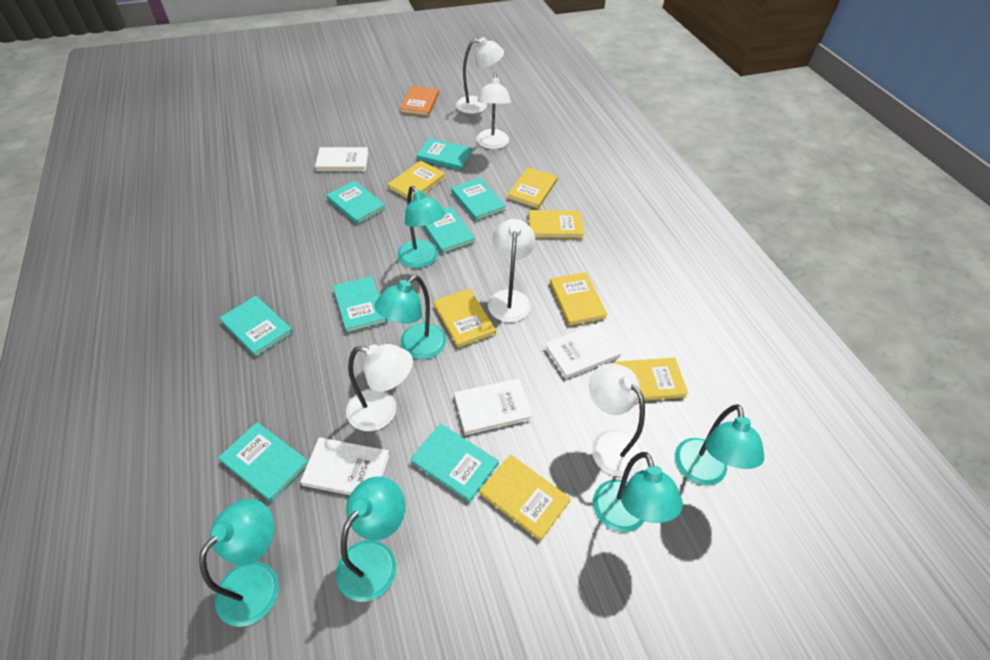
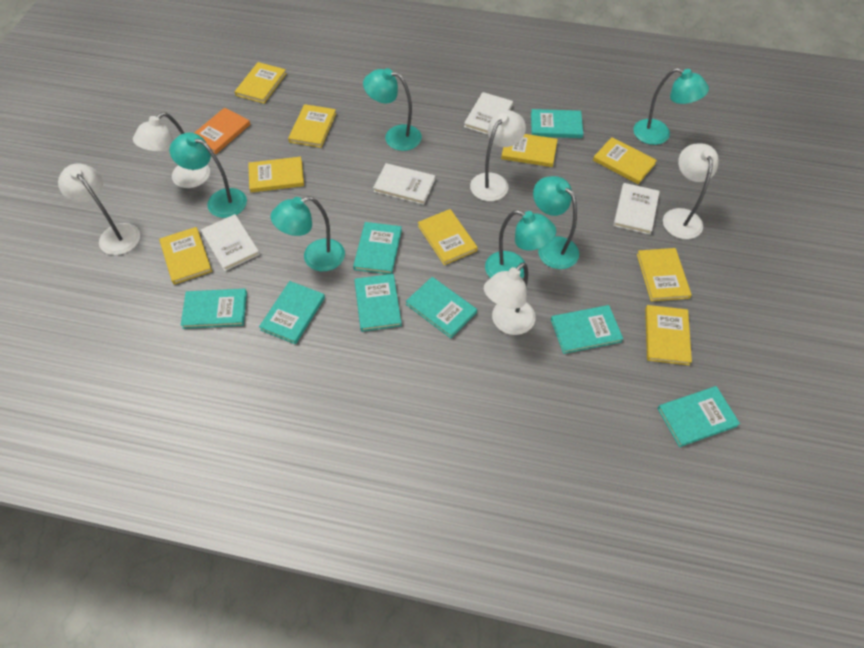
yellow book: [387,161,446,201] [433,288,496,348] [479,454,571,541] [507,167,558,209] [528,210,584,239] [550,272,608,326] [613,358,688,401] = 7 -> [159,227,212,285] [235,62,287,104] [248,157,304,193] [288,104,336,148] [418,209,478,265] [501,134,558,167] [593,137,657,184] [637,248,692,301] [645,305,692,365] = 9

